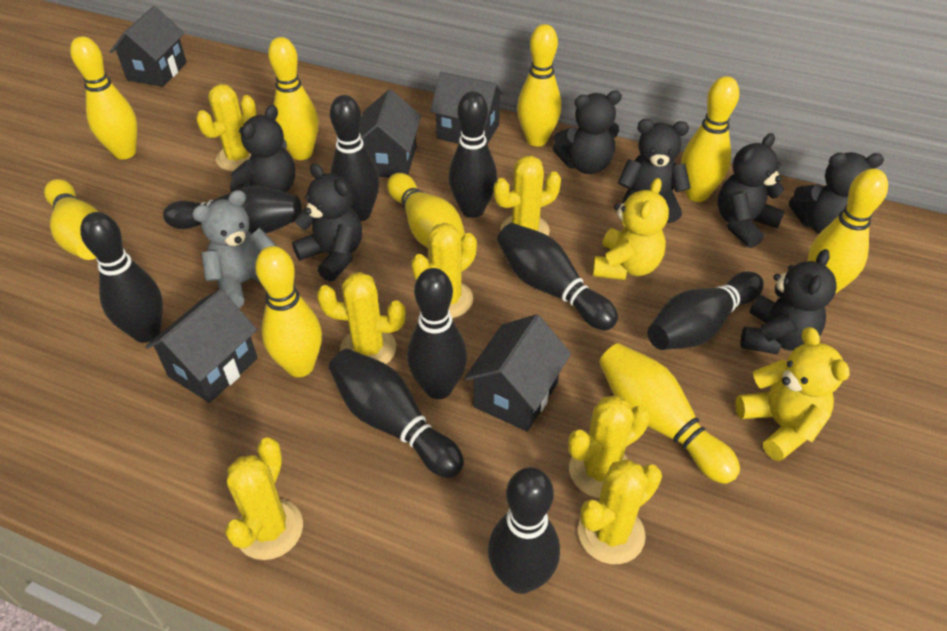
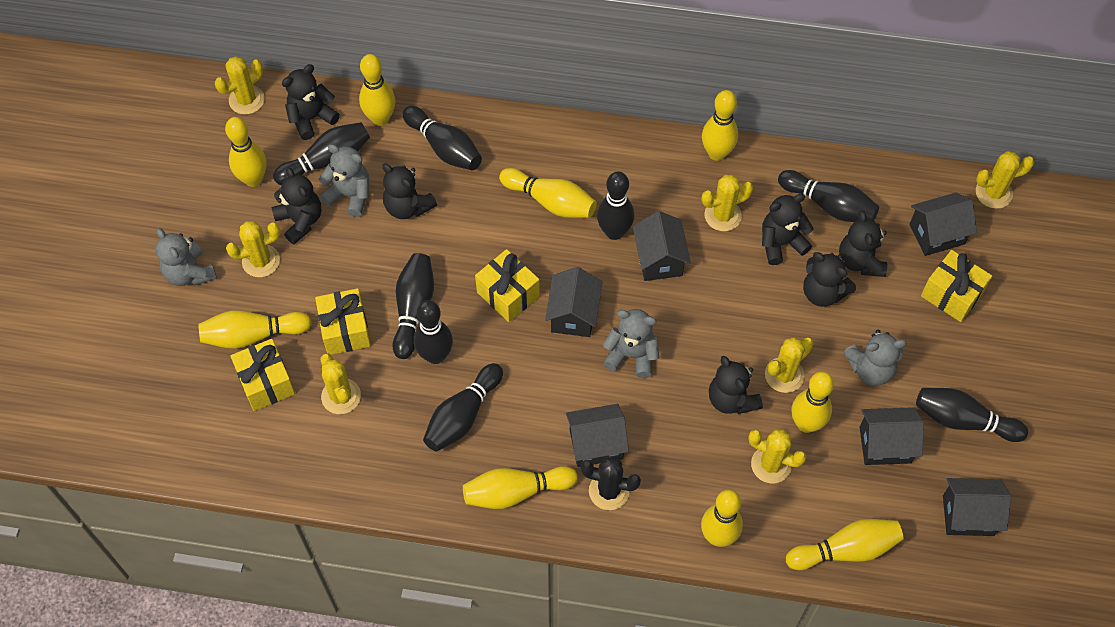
black bowling pin: [80,212,163,343] [163,186,302,234] [329,349,464,478] [330,95,379,222] [407,268,467,399] [448,91,497,218] [488,467,560,594] [497,223,618,331] [647,271,764,350] = 9 -> [273,122,370,185] [392,253,434,359] [402,106,482,170] [414,300,453,364] [423,363,503,452] [597,172,634,240] [778,170,879,222] [916,388,1028,442] = 8
black cactus: none = 0 -> [581,456,641,510] = 1
black house: [110,6,187,87] [145,289,258,403] [359,89,421,178] [430,72,505,144] [464,314,571,432] = 5 -> [545,267,602,337] [566,404,629,467] [633,211,691,281] [859,407,924,465] [909,192,977,256] [943,478,1011,536] = 6
grey teddy bear: [192,190,278,308] = 1 -> [155,228,217,286] [319,144,369,217] [603,309,659,378] [844,330,907,386] = 4
yellow gift: none = 0 -> [230,339,295,411] [315,288,371,355] [475,249,540,322] [921,250,992,322] = 4
yellow teddy bear: [593,178,669,280] [735,327,850,461] = 2 -> none = 0

